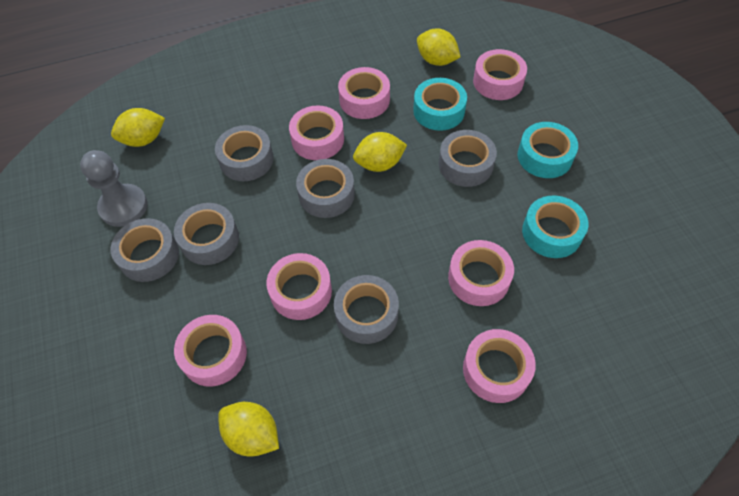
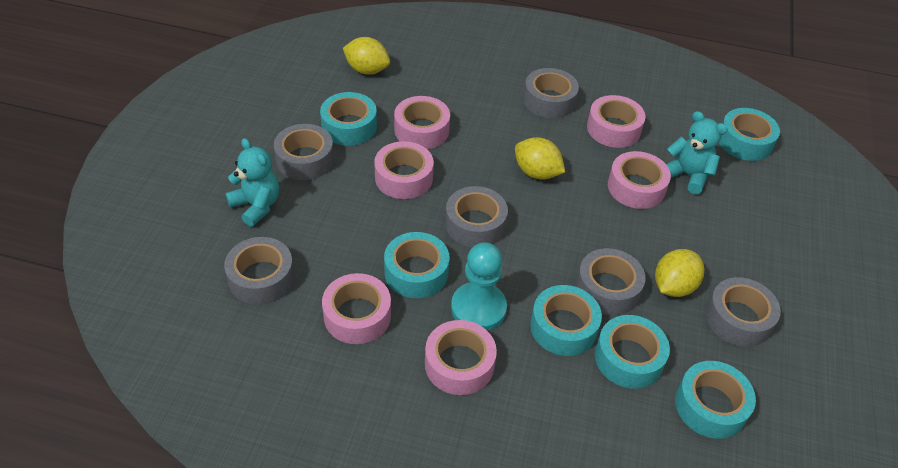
grey pawn: [80,150,148,227] = 1 -> none = 0
pink tape: [174,315,247,387] [266,253,332,320] [289,105,344,160] [338,67,390,119] [448,240,514,306] [463,329,536,403] [473,49,527,100] = 7 -> [322,273,391,344] [374,141,434,199] [394,96,450,149] [425,320,497,395] [587,95,646,148] [608,151,671,209] = 6
turquoise pawn: none = 0 -> [451,242,507,331] = 1
turquoise tape: [413,78,467,131] [518,122,578,178] [522,196,588,258] = 3 -> [320,92,377,146] [384,232,450,298] [530,285,602,356] [595,315,670,388] [675,361,756,439] [719,108,780,161] = 6
turquoise teddy bear: none = 0 -> [225,138,279,227] [666,111,728,194] = 2
yellow lemon: [111,108,165,147] [218,402,279,457] [353,132,407,172] [417,28,461,66] = 4 -> [343,37,390,75] [515,137,565,180] [655,249,704,297] = 3

